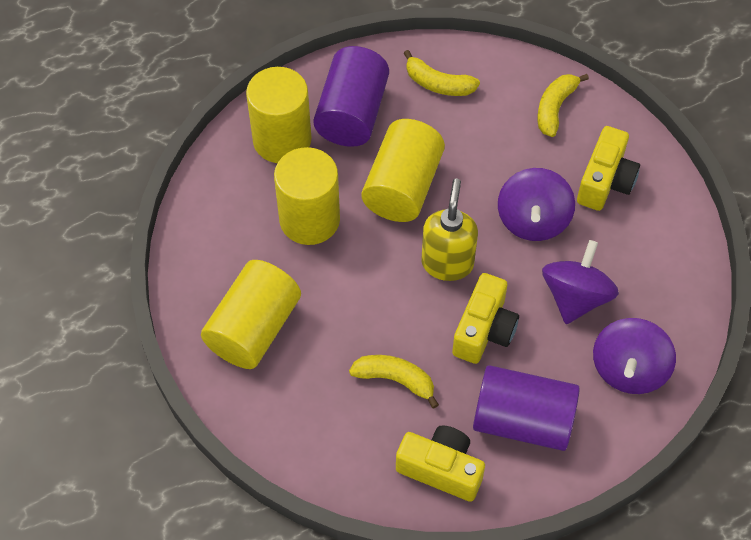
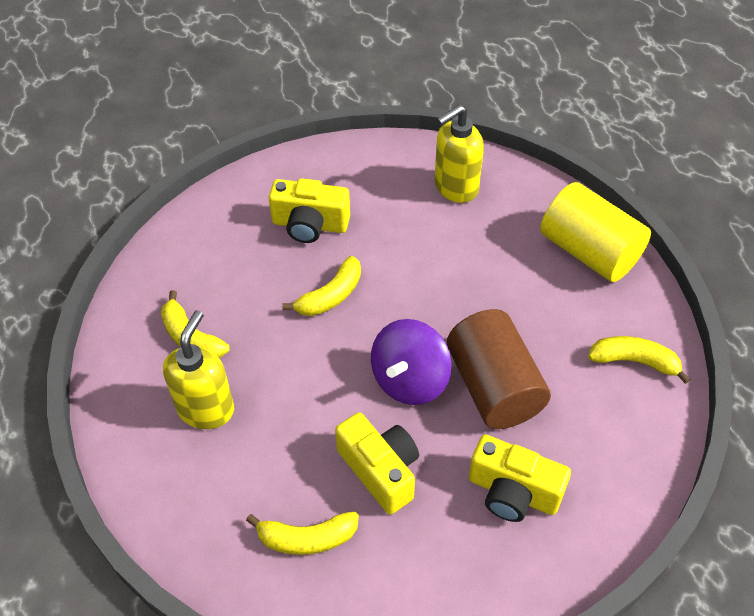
brown cylinder: none = 0 -> [447,309,551,429] = 1
purple cylinder: [313,46,389,147] [473,365,580,451] = 2 -> none = 0
purple spinning top: [498,168,575,241] [542,240,619,324] [593,318,676,394] = 3 -> [371,319,452,405] = 1
yellow banana: [349,355,439,409] [404,50,480,96] [537,74,589,137] = 3 -> [161,290,230,358] [246,511,359,555] [282,256,361,316] [588,336,691,384] = 4
yellow cylinder: [201,260,301,369] [246,67,311,163] [274,147,340,245] [362,119,445,222] = 4 -> [540,182,651,282] = 1
yellow soap dispenser: [422,179,478,281] = 1 -> [163,310,234,429] [435,105,484,203] = 2

